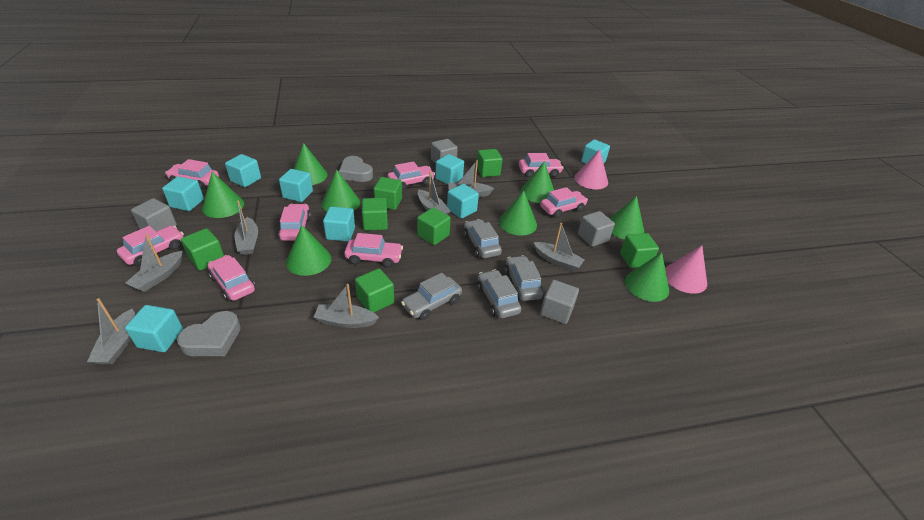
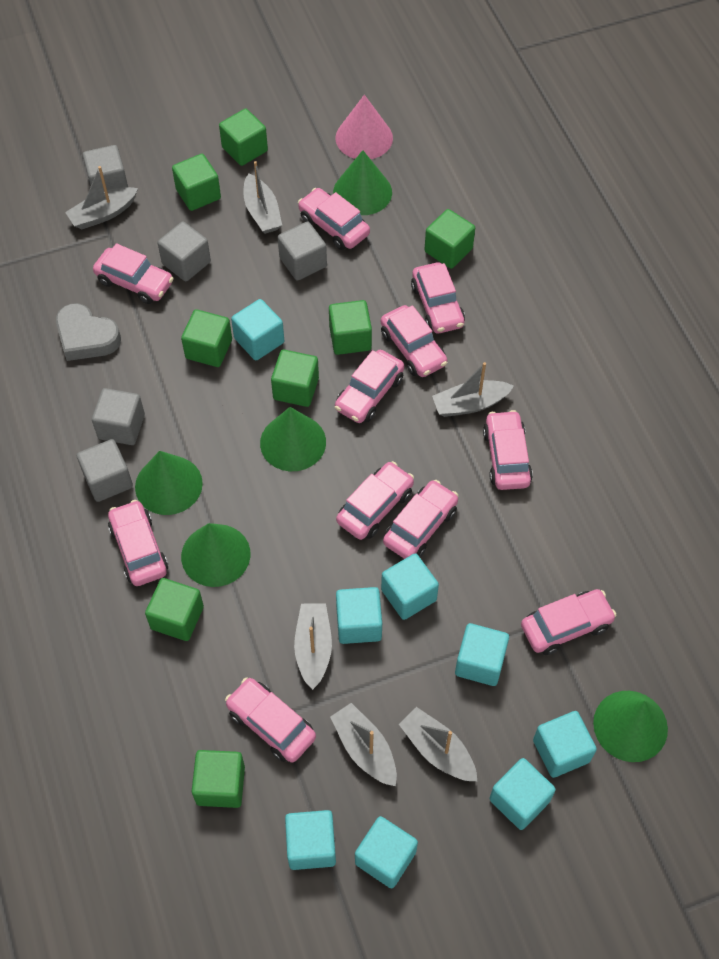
green cone: [202,172,244,218] [286,225,331,276] [294,143,327,185] [321,170,360,212] [499,190,537,236] [521,161,554,203] [610,196,644,239] [625,252,669,302] = 8 -> [135,451,203,515] [181,523,251,587] [260,407,326,471] [333,150,392,215] [593,691,668,762] = 5
green cube: [181,228,224,271] [355,268,394,312] [362,198,388,231] [374,177,402,210] [417,207,451,245] [477,149,503,177] [620,233,659,268] = 7 -> [145,578,204,641] [172,154,221,211] [181,309,232,367] [192,750,245,808] [219,108,268,166] [271,349,319,407] [329,300,372,355] [424,209,475,269] = 8
grey boat: [87,298,135,364] [125,234,183,292] [235,201,258,255] [314,284,379,328] [418,172,450,215] [449,160,494,197] [533,223,584,271] = 7 -> [65,166,138,229] [243,161,282,234] [294,603,332,690] [330,703,397,786] [399,707,477,781] [432,362,514,417] = 6
grey car: [401,273,462,320] [463,219,502,258] [477,269,521,318] [504,256,543,301] = 4 -> none = 0
grey cube: [131,198,177,231] [431,139,458,164] [540,280,579,324] [578,211,615,247] = 4 -> [77,439,133,502] [83,145,128,191] [92,388,145,445] [158,222,211,281] [278,221,327,281] = 5
grey heart: [177,311,241,356] [339,156,373,182] = 2 -> [56,303,121,361] = 1
pink car: [117,226,184,266] [165,159,219,189] [208,255,256,301] [278,204,311,241] [344,233,403,268] [387,161,435,190] [519,153,564,177] [540,187,588,218] = 8 -> [93,243,174,304] [108,500,168,586] [225,677,316,763] [298,188,370,250] [335,350,404,423] [336,461,414,540] [380,305,447,377] [383,480,458,559] [411,262,465,333] [483,410,533,490] [521,589,617,655] = 11
pink cone: [574,150,608,189] [665,245,707,294] = 2 -> [335,95,393,159] = 1

